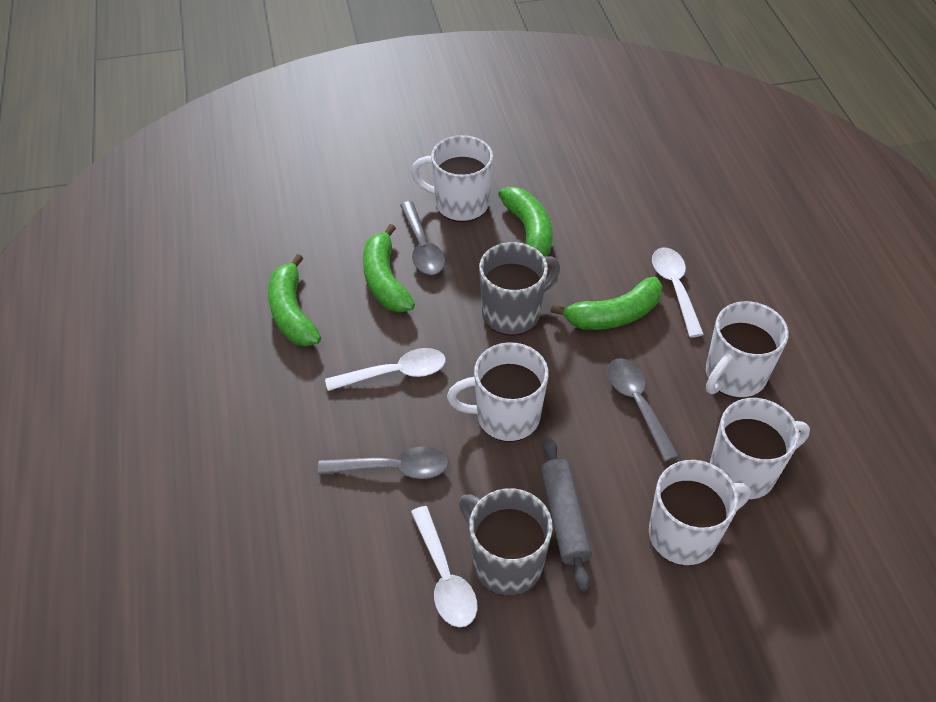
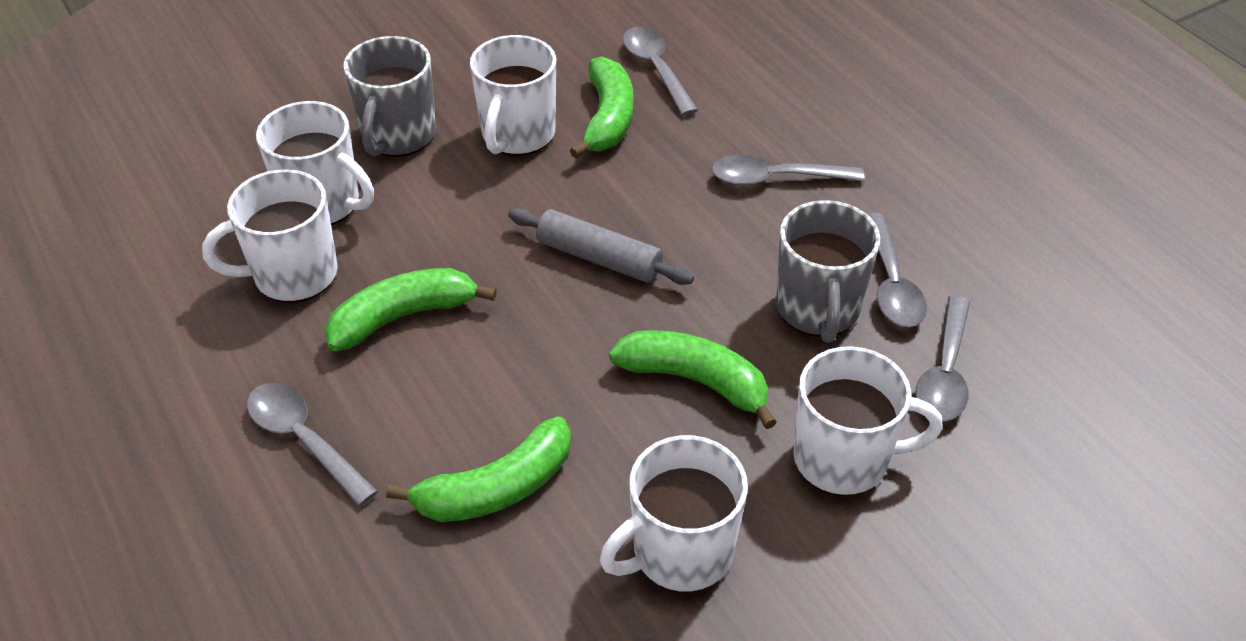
grey spoon: [318,446,449,479] [400,201,445,275] [607,358,679,462] = 3 -> [247,383,378,506] [623,27,698,116] [712,155,865,186] [867,213,927,327] [915,296,970,421] = 5
white spoon: [325,348,446,391] [411,506,477,627] [652,248,704,337] = 3 -> none = 0

